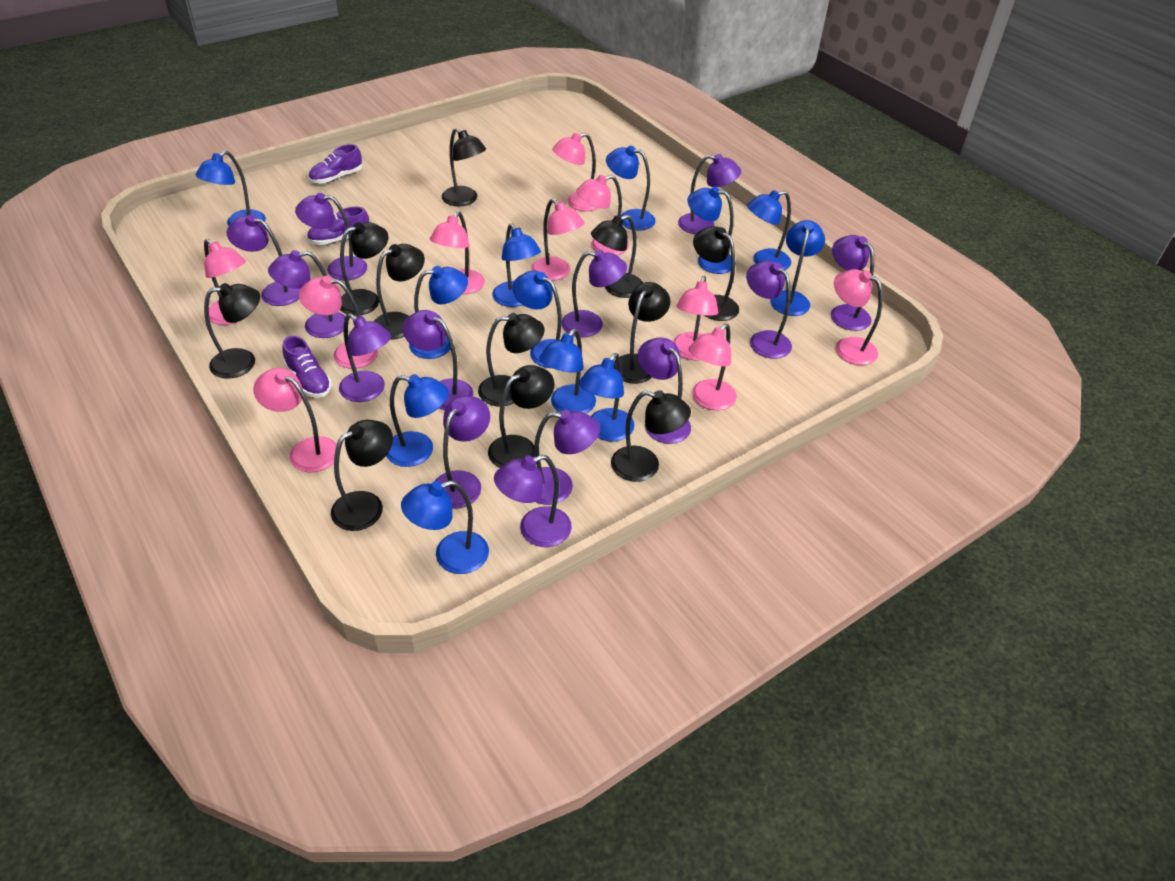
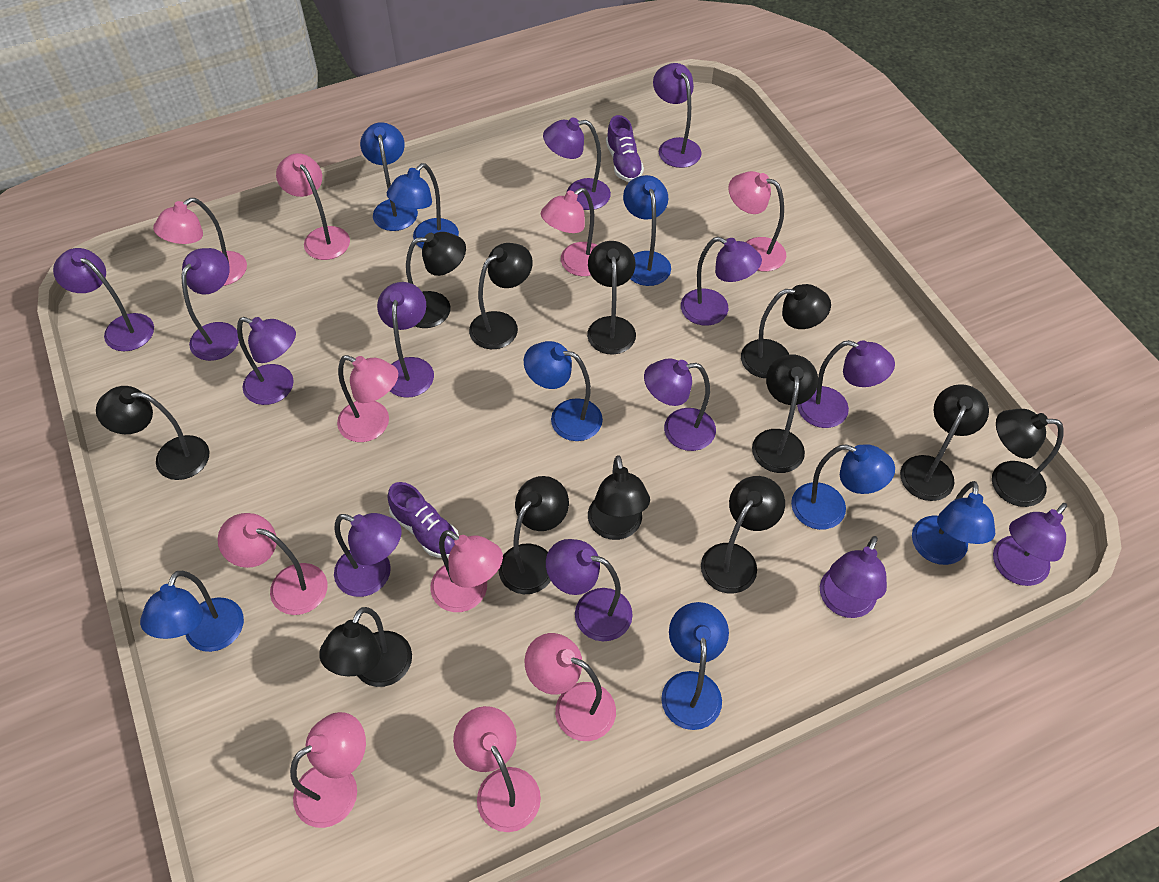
black lamp: [204,283,260,379] [331,420,393,531] [340,222,388,316] [374,244,425,339] [442,128,486,206] [478,313,544,406] [488,365,555,468] [591,215,643,298] [611,390,691,482] [614,282,670,384] [693,226,739,321] = 11 -> [96,386,209,480] [319,607,412,687] [406,232,466,328] [469,243,533,349] [499,476,569,594] [587,241,636,355] [588,455,650,540] [701,476,785,594] [741,284,831,378] [752,354,818,473] [900,384,989,501] [992,409,1064,507] = 12
blue lamp: [196,150,266,226] [386,374,449,467] [401,480,489,574] [409,266,468,359] [492,223,541,307] [512,271,562,368] [539,329,596,414] [579,353,634,442] [606,146,656,230] [687,186,736,274] [747,190,791,270] [770,220,825,316] = 12 -> [140,571,244,652] [360,122,418,231] [387,163,459,249] [524,341,603,441] [623,175,671,286] [661,602,729,730] [791,444,895,530] [912,481,995,565] = 8
purple shoe: [282,336,332,398] [307,207,369,245] [309,144,362,184] = 3 -> [388,482,459,558] [606,115,644,182] = 2

